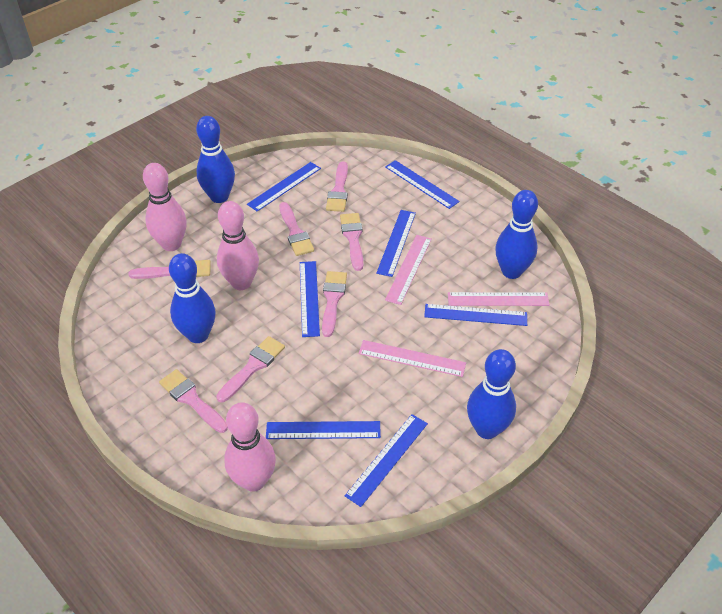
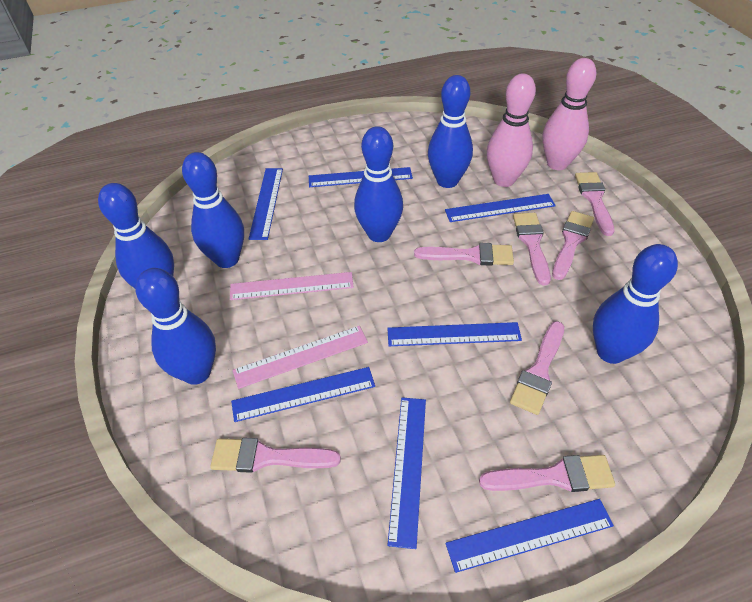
blue bowling pin: [169,253,215,343] [196,116,235,203] [467,349,516,439] [495,190,538,279] = 4 -> [98,183,174,289] [136,268,216,385] [182,152,244,268] [354,126,403,242] [428,75,473,188] [593,244,678,364] = 6
pink bowling pin: [143,163,187,251] [217,201,259,290] [224,402,276,492] = 3 -> [487,74,536,187] [542,58,596,170] = 2
pink ruler: [359,340,466,377] [385,235,432,305] [448,292,550,306] = 3 -> [230,272,354,300] [232,326,368,389] = 2

